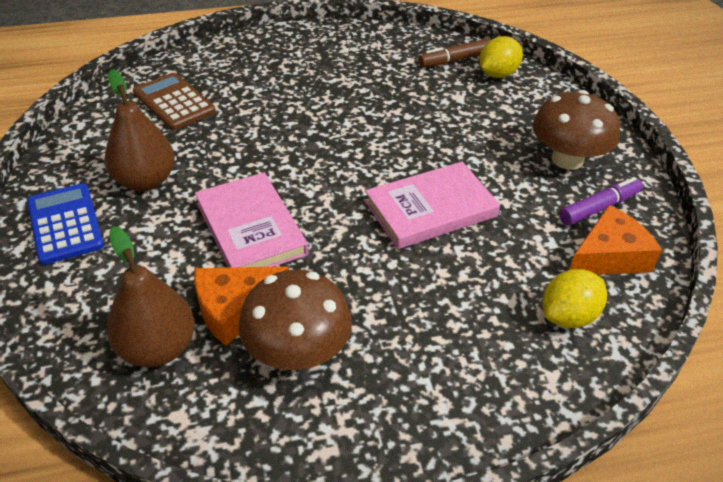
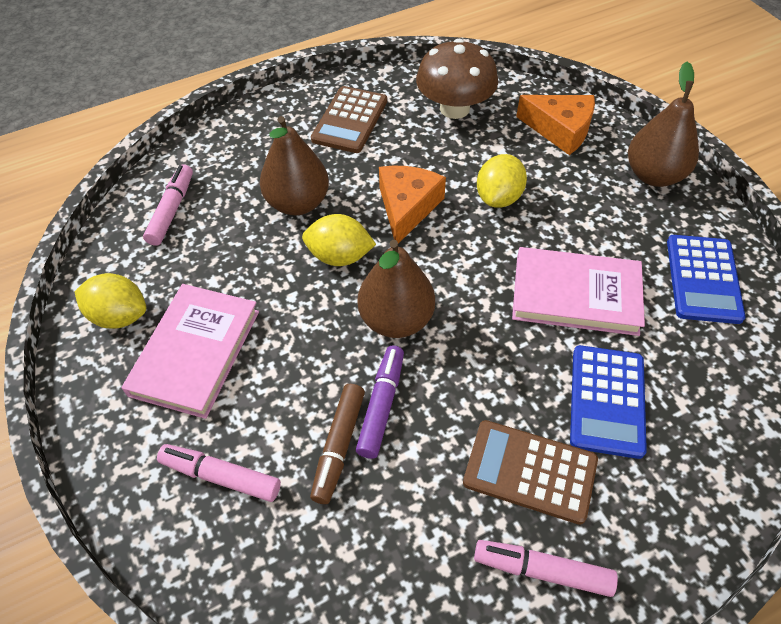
blue calculator: [27,183,104,265] = 1 -> [570,345,647,459] [667,235,746,324] = 2
brown calculator: [133,73,216,130] = 1 -> [311,86,387,153] [463,420,598,525] = 2
brown mushroom: [239,270,352,370] [533,90,620,170] = 2 -> [416,39,498,119] = 1
brown pear: [105,69,175,191] [107,226,195,367] = 2 -> [260,116,329,215] [357,240,435,338] [628,62,699,187] = 3
pink marker: none = 0 -> [143,164,193,246] [157,444,281,502] [474,540,618,597] = 3
yellow lemon: [479,36,523,78] [543,269,607,328] = 2 -> [74,273,146,329] [302,214,376,266] [477,154,527,208] = 3

